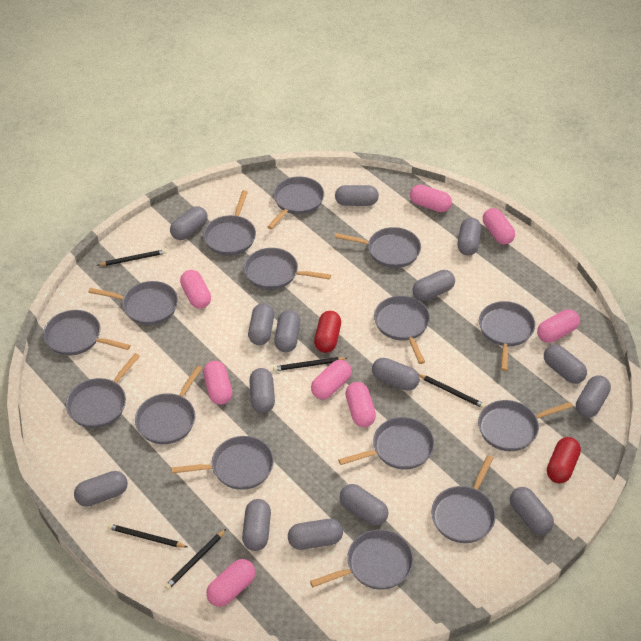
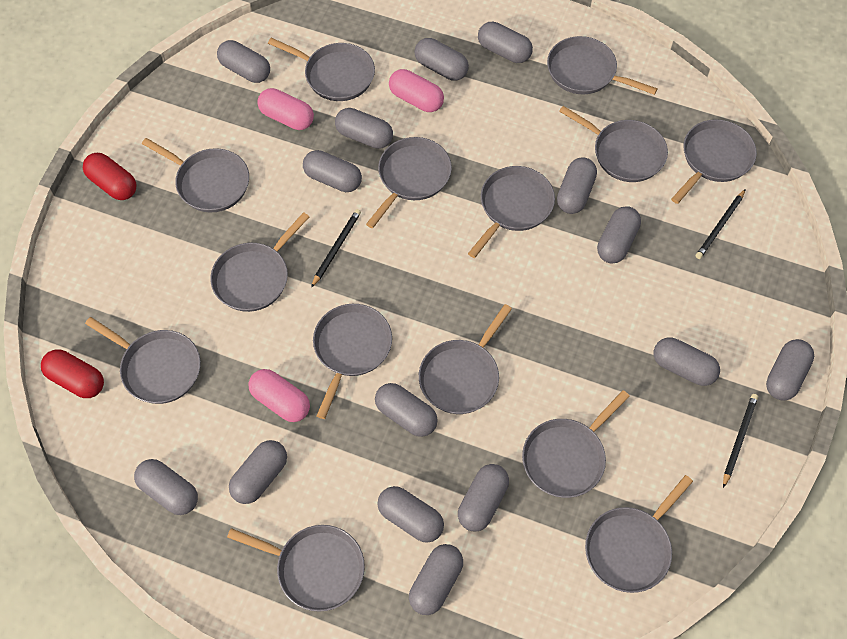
black pencil: [97,249,167,266] [108,524,187,548] [165,529,226,590] [273,357,347,371] [419,374,486,409] = 5 -> [311,209,361,288] [696,189,746,259] [723,394,758,488] = 3
grey pan: [43,310,131,356] [66,353,140,428] [88,281,178,325] [135,366,202,444] [171,436,274,490] [203,190,256,255] [244,248,331,290] [267,177,324,229] [310,529,414,590] [335,227,421,268] [338,417,435,470] [374,296,430,364] [431,455,496,543] [478,400,573,451] [479,301,535,371] = 15 -> [85,317,201,404] [142,138,249,213] [210,212,309,312] [227,525,365,612] [268,38,375,101] [313,304,392,419] [366,137,452,228] [419,304,512,414] [468,166,555,258] [522,390,630,498] [547,36,658,95] [559,106,668,182] [585,475,693,593] [671,119,757,204] = 14
pink capsule: [180,270,211,309] [203,361,232,405] [206,559,255,607] [311,360,352,399] [345,382,376,427] [410,184,452,212] [483,208,515,245] [537,309,580,343] = 8 -> [248,369,310,422] [257,88,314,130] [389,69,444,112] = 3

